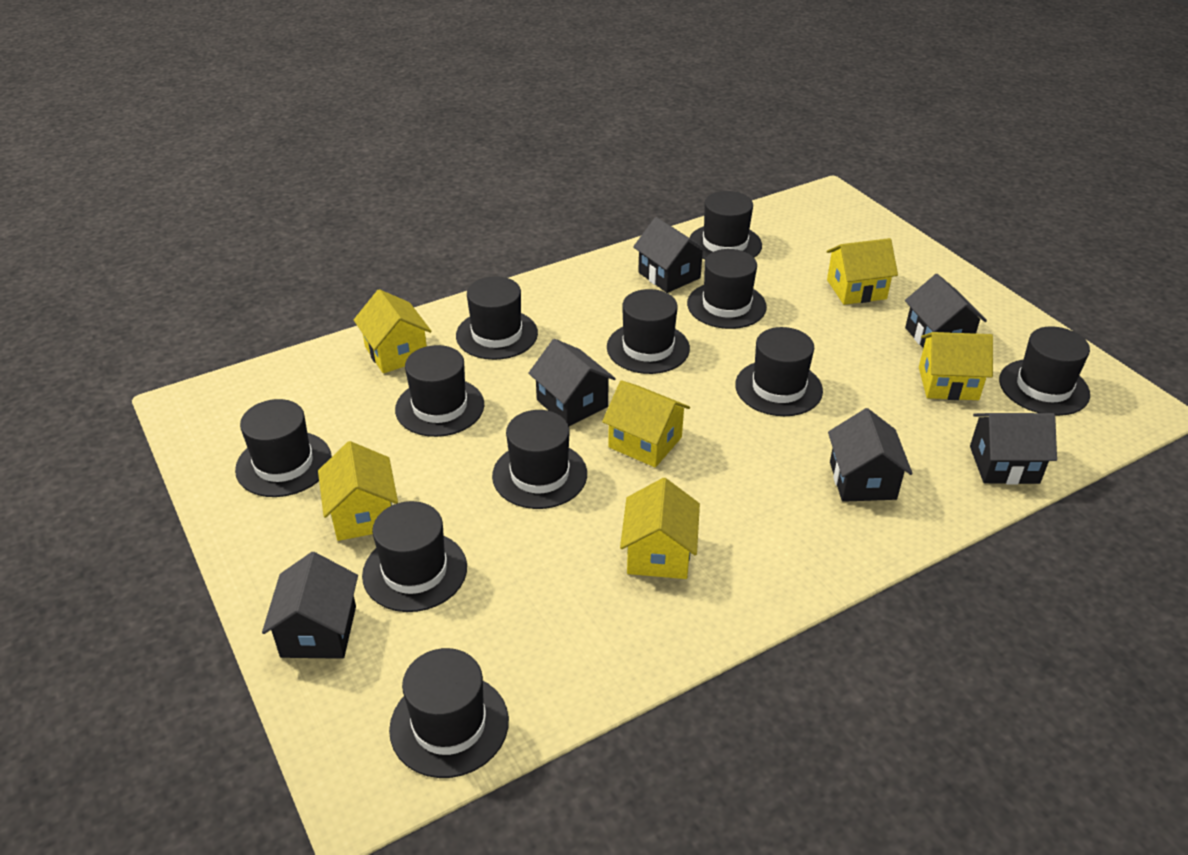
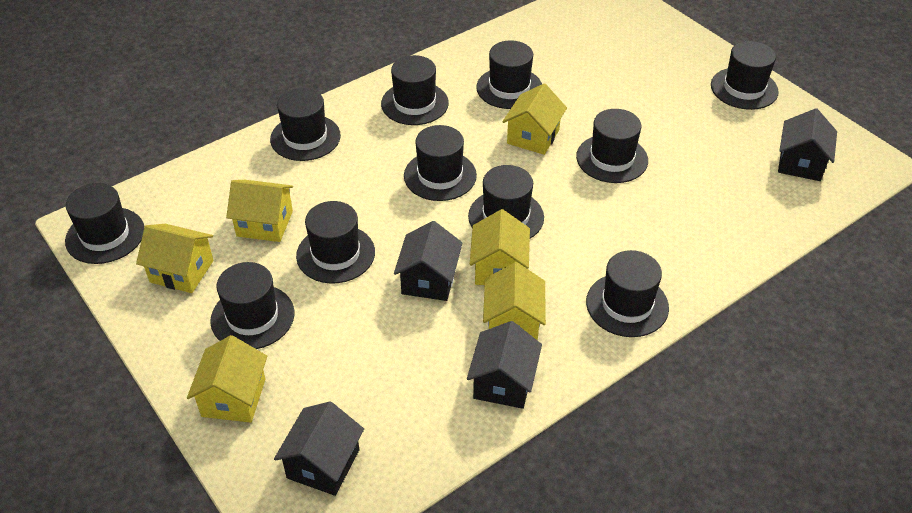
black house: [262,552,358,659] [528,339,616,426] [633,217,709,293] [828,408,913,502] [905,274,987,348] [970,413,1057,485] = 6 -> [274,402,364,496] [394,221,463,301] [467,321,542,409] [778,108,837,181] = 4

